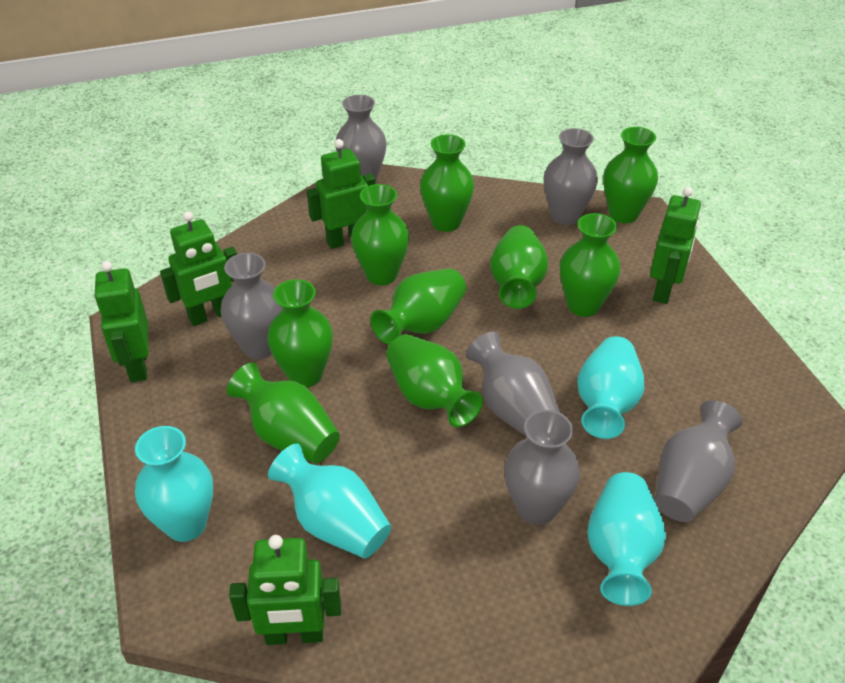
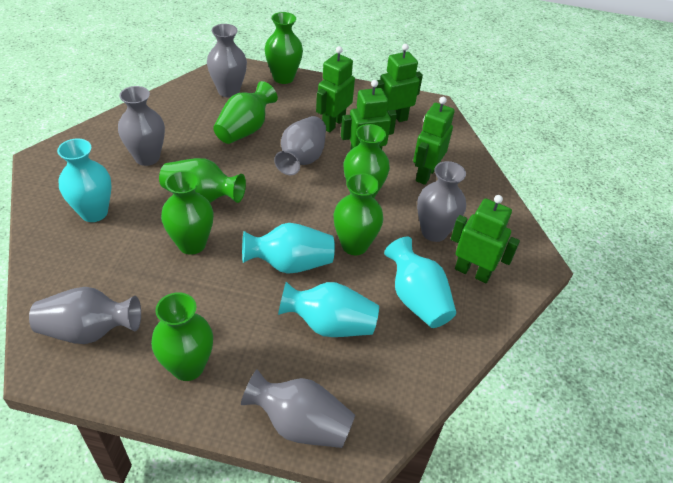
green vase: [227,363,340,463] [267,279,333,387] [351,184,409,285] [370,268,466,345] [386,334,483,427] [420,134,474,232] [490,225,548,309] [560,213,621,317] [603,127,658,223] = 9 -> [151,292,213,381] [159,158,246,203] [161,170,214,255] [213,81,278,144] [265,12,303,84] [333,173,383,255] [344,124,390,198] = 7

